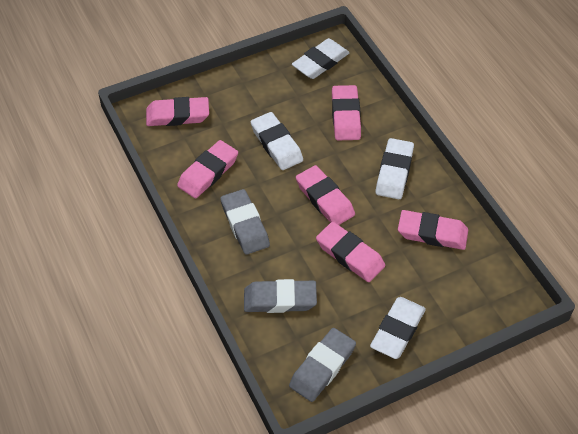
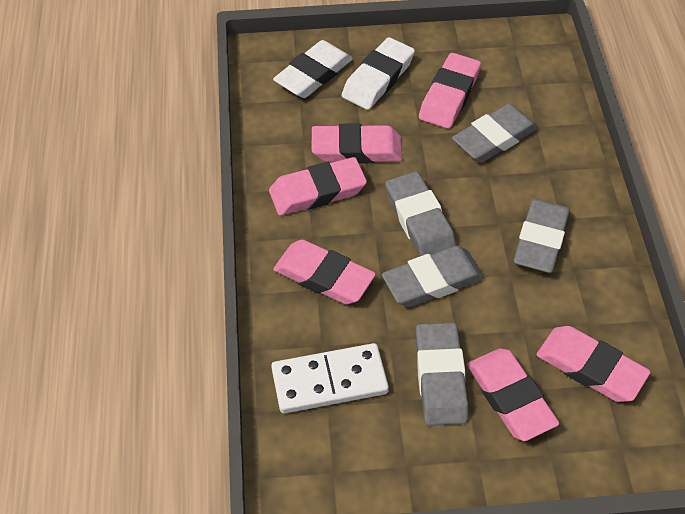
grey eraser: [220,189,270,255] [244,279,317,313] [289,328,356,402] = 3 -> [382,246,485,307] [385,171,456,256] [416,322,468,426] [452,104,538,162] [514,199,570,273] = 5
white domino: none = 0 -> [271,343,389,414] = 1
white eraser: [251,112,303,170] [292,38,350,79] [370,297,426,359] [375,138,414,199] = 4 -> [273,40,353,98] [342,37,415,110] = 2

